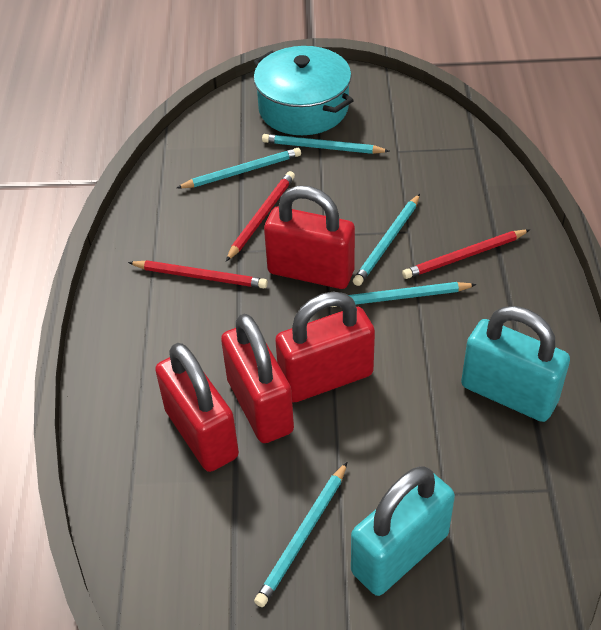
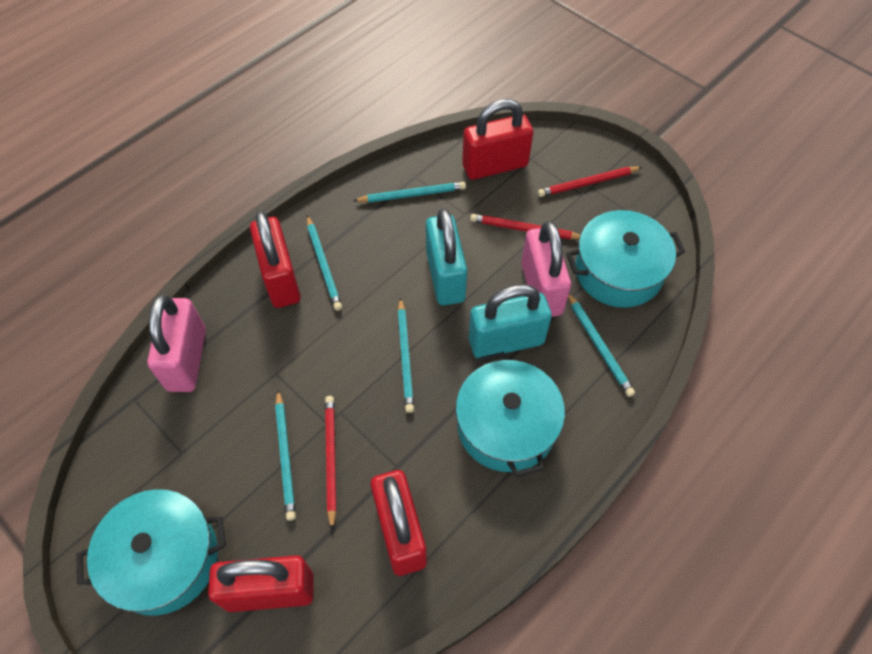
pink padlock: none = 0 -> [147,295,206,392] [521,221,571,317] = 2
turquoise pot: [254,46,354,135] = 1 -> [76,489,226,616] [456,352,565,477] [566,210,685,308] = 3

